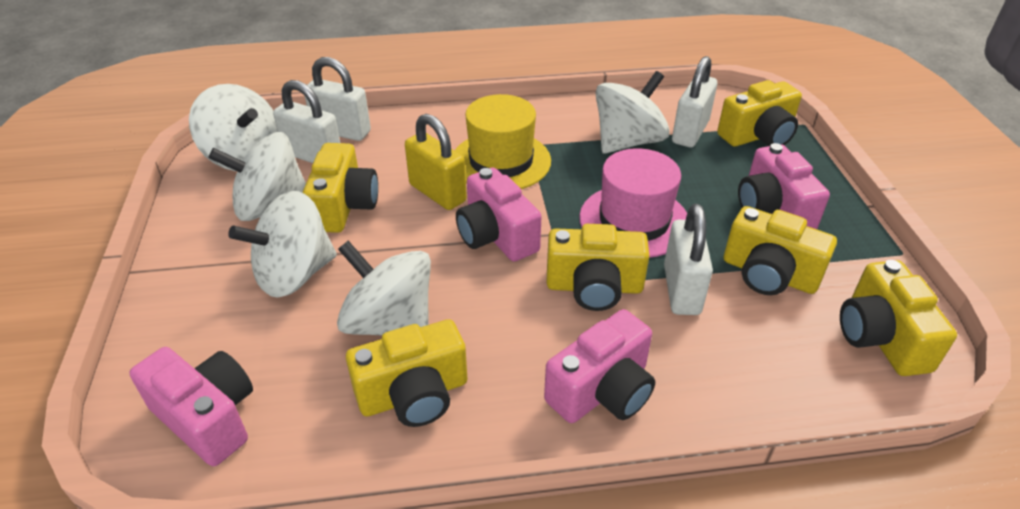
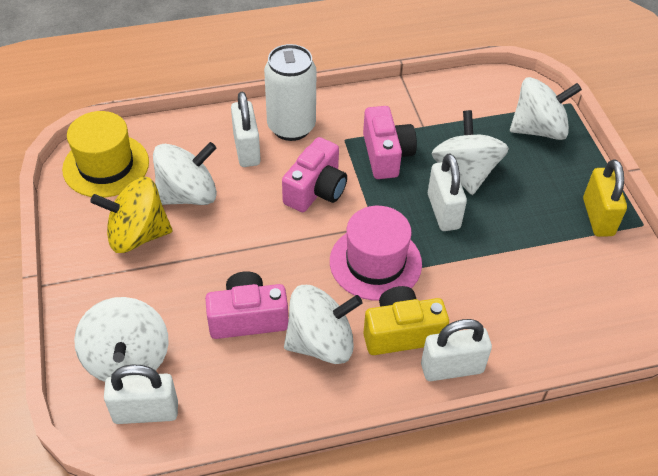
pink camera: [129,347,253,466] [456,167,542,262] [544,309,655,423] [738,143,830,229] = 4 -> [205,271,288,339] [282,137,347,212] [363,106,417,179] = 3
white can: none = 0 -> [264,44,316,141] = 1
yellow camera: [303,143,378,233] [346,319,468,427] [546,224,649,311] [717,80,802,147] [724,206,837,295] [840,260,957,376] = 6 -> [363,286,449,355] = 1
yellow spinning top: none = 0 -> [90,177,172,253] = 1

